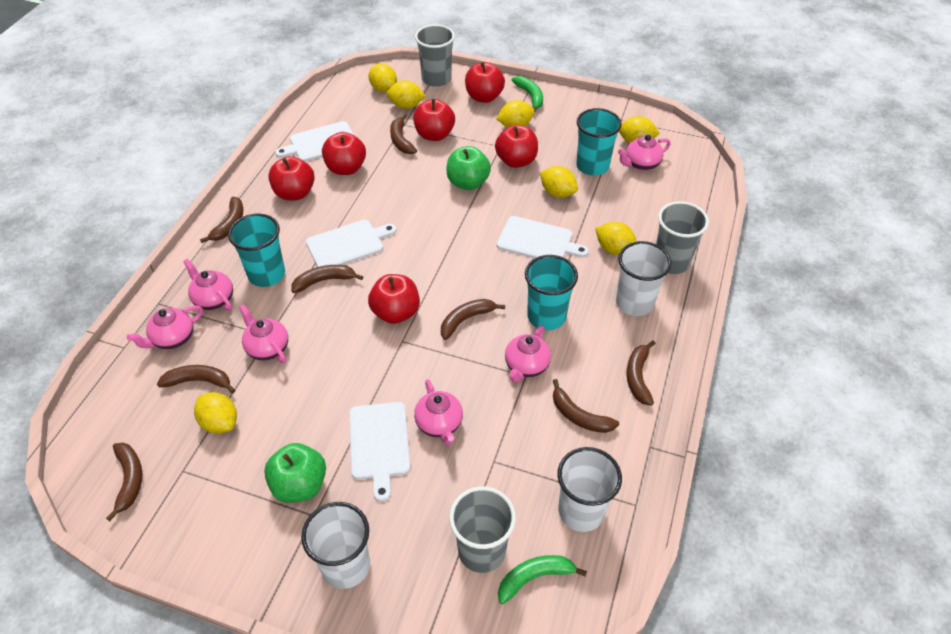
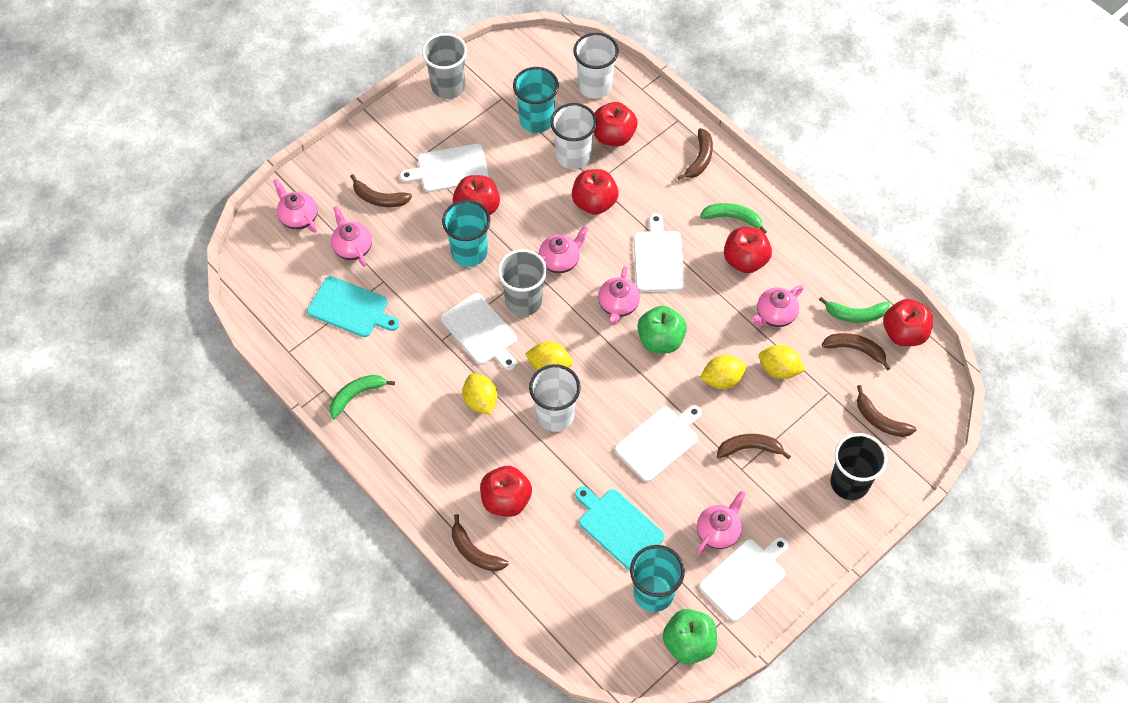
black cup: none = 0 -> [830,433,887,500] = 1
brown banana: [106,443,142,521] [157,365,235,393] [200,196,243,243] [291,265,363,293] [390,114,417,154] [441,299,505,340] [553,379,619,433] [626,341,656,406] = 8 -> [350,174,412,207] [452,514,508,572] [677,128,713,180] [717,434,791,460] [821,333,891,371] [857,385,916,437] = 6
green banana: [498,555,587,604] [512,76,543,111] = 2 -> [329,375,395,419] [700,203,767,234] [819,297,890,323] = 3
grey cup: [415,24,455,87] [449,486,516,573] [656,201,709,274] = 3 -> [422,33,467,99] [498,249,547,316] = 2
turquoise cutting board: none = 0 -> [307,276,399,337] [575,486,665,570] = 2
white cutting board: [275,121,354,162] [306,220,397,267] [349,402,410,502] [497,216,589,258] = 4 -> [400,144,489,192] [441,293,517,371] [615,405,702,482] [634,213,685,292] [699,537,788,622] = 5
yellow lemon: [194,392,237,434] [368,63,397,92] [386,80,426,109] [496,100,535,128] [540,166,578,198] [595,222,637,255] [619,116,660,143] = 7 -> [463,374,497,415] [525,342,573,371] [700,355,746,389] [759,345,806,379] = 4

